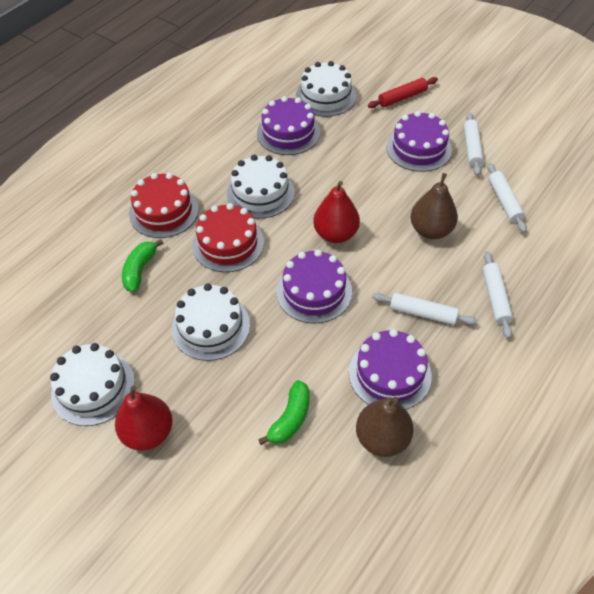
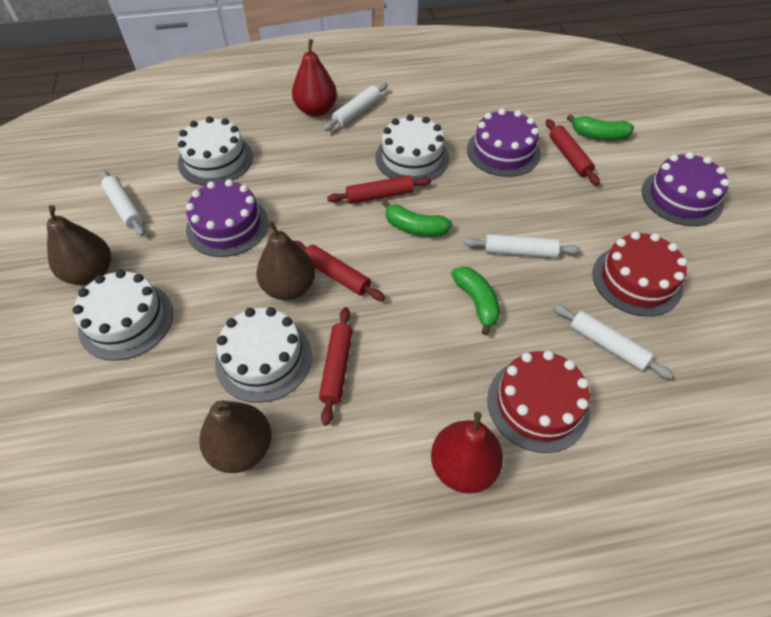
brown pear: [356,397,414,457] [411,173,458,239] = 2 -> [47,205,111,285] [199,401,272,473] [256,220,315,300] = 3
green banana: [122,239,163,292] [258,380,310,445] = 2 -> [382,200,452,237] [451,266,500,335] [567,114,634,140] = 3
purple cake: [257,96,320,155] [277,250,352,323] [349,329,432,410] [387,111,452,172] = 4 -> [186,179,268,257] [467,108,541,177] [642,152,730,226] = 3
red rolling pin: [368,77,438,108] = 1 -> [294,241,385,301] [319,307,353,426] [327,175,431,204] [546,119,600,185] = 4

